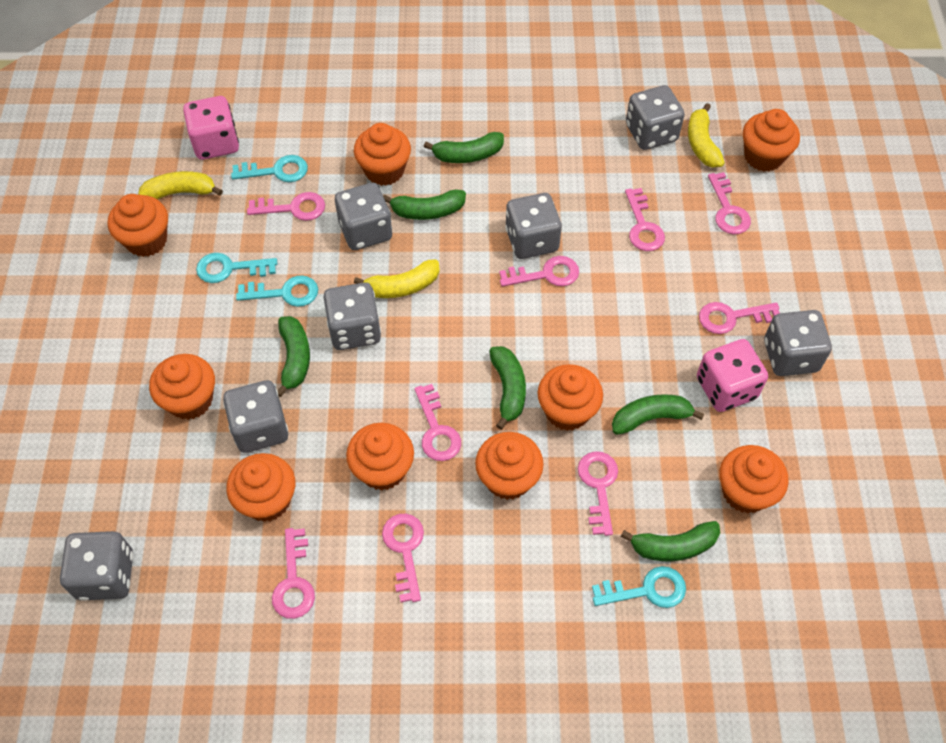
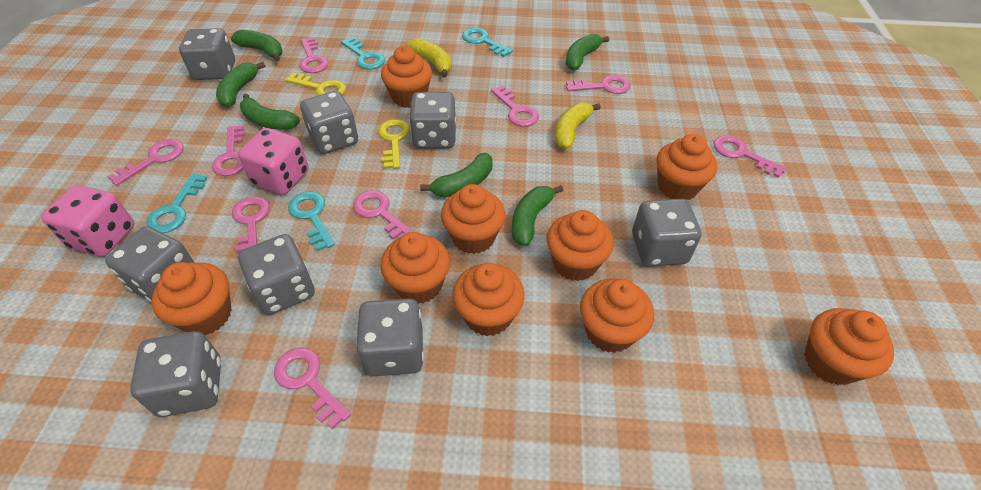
grey dice: [60,531,133,601] [223,380,288,453] [324,283,381,350] [335,183,392,250] [505,193,562,259] [626,85,685,150] [764,310,832,376] = 7 -> [105,226,195,302] [130,331,221,417] [179,28,235,80] [238,234,315,315] [300,91,358,154] [356,298,424,376] [409,92,456,149] [632,199,702,267] = 8
yellow banana: [138,171,223,200] [354,259,440,298] [688,103,725,168] = 3 -> [406,38,452,77] [555,103,601,149] = 2
yellow key: none = 0 -> [285,73,346,95] [378,119,410,169] = 2

